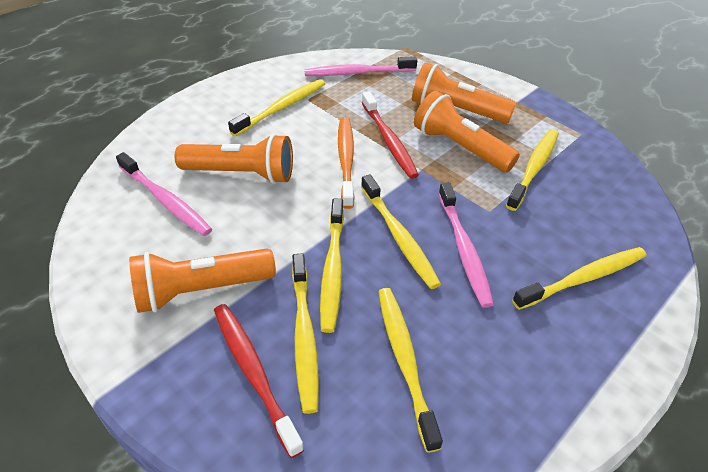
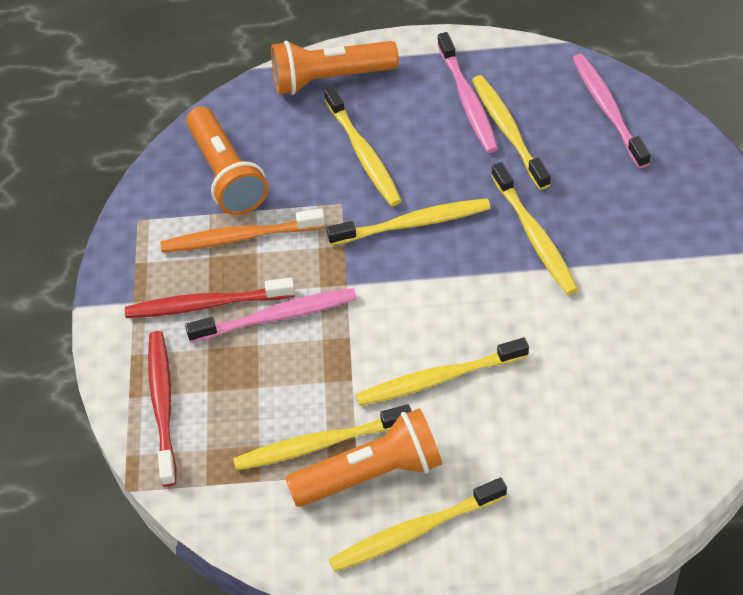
orange flashlight: [129,248,276,313] [175,134,293,184] [412,63,516,123] [414,91,520,173] = 4 -> [186,106,268,215] [271,41,399,95] [285,408,442,507] = 3

